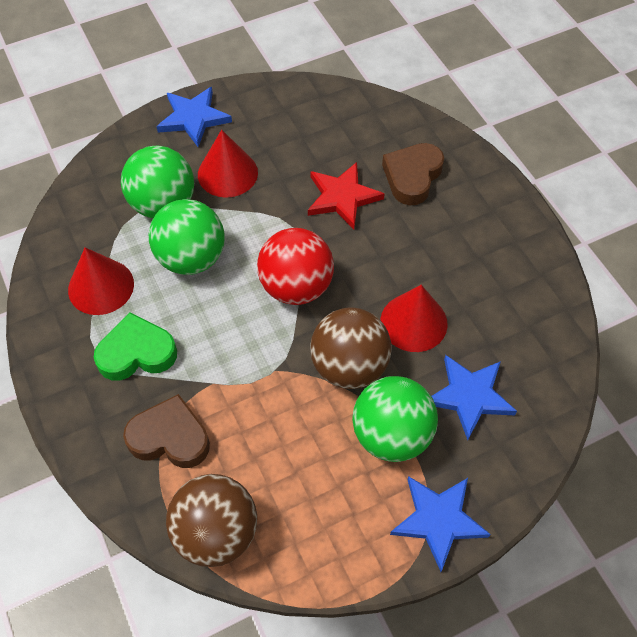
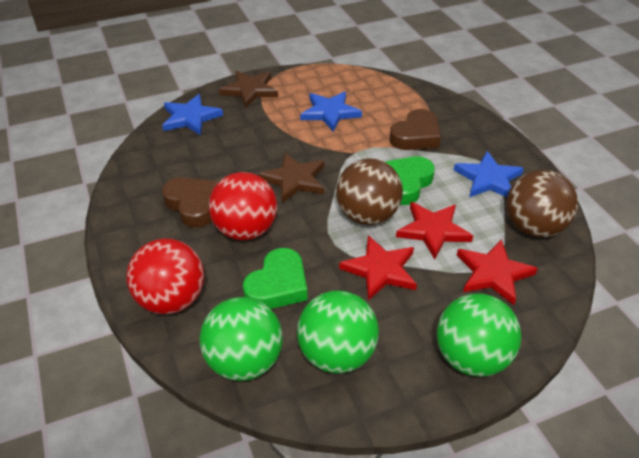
brown star: none = 0 -> [219,71,278,108] [258,153,324,203] = 2
green heart: [94,312,177,381] = 1 -> [243,248,308,309] [385,156,435,205] = 2
red ball: [257,228,334,305] = 1 -> [126,238,204,314] [209,172,277,240] = 2
red cone: [68,248,134,315] [198,130,258,198] [380,285,448,352] = 3 -> none = 0
red star: [308,162,385,229] = 1 -> [339,236,417,300] [396,202,473,259] [457,239,538,305] = 3

